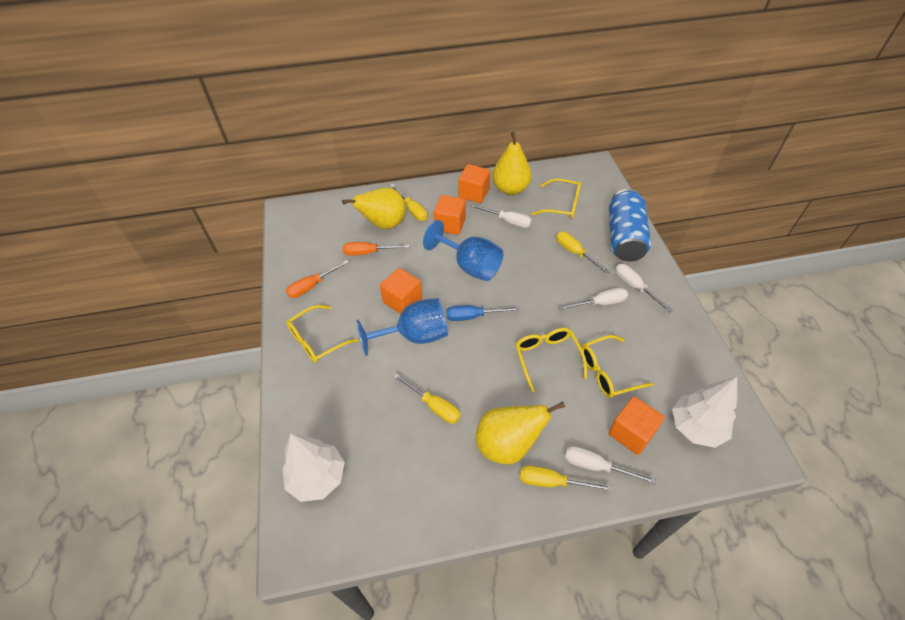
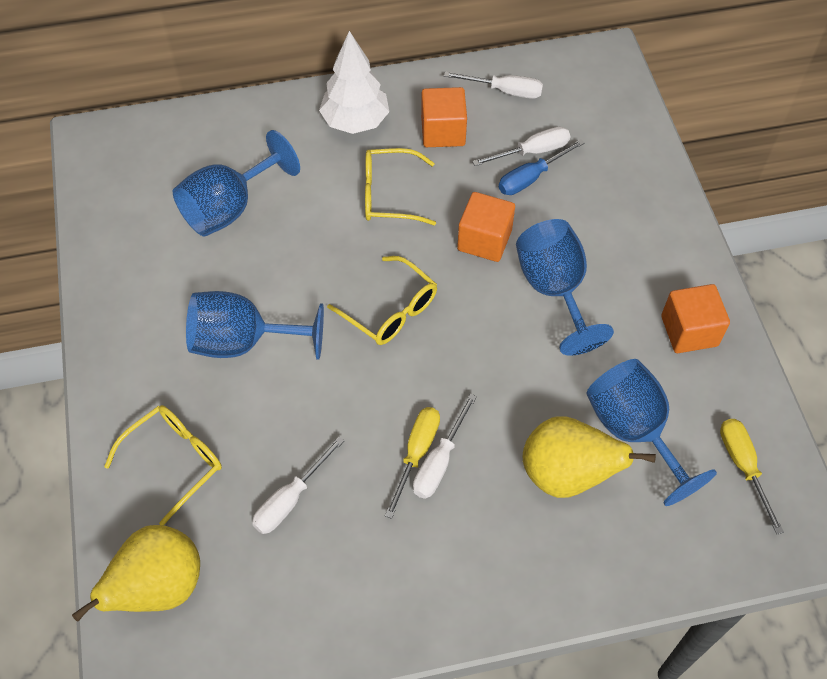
blue can: [609,189,651,262] = 1 -> none = 0
blue goblet: [357,298,448,356] [423,220,503,281] = 2 -> [173,130,300,237] [186,291,324,360] [516,219,614,356] [587,359,717,506] = 4
orange cube: [380,268,422,314] [434,195,466,235] [458,164,490,203] [609,396,665,455] = 4 -> [421,87,467,147] [457,192,515,262] [661,284,730,353] = 3
orange screwdriver: [286,260,349,298] [343,242,410,256] = 2 -> none = 0
white tree: [283,433,345,502] [672,377,737,448] = 2 -> [319,31,389,134] = 1
yellow glasses: [286,305,359,363] [515,328,587,392] [532,178,581,219] [582,335,654,398] = 4 -> [104,405,222,525] [327,256,437,345] [365,148,436,225] = 3
yellow pear: [342,187,406,229] [476,401,565,465] [492,131,532,195] = 3 -> [72,525,200,622] [523,416,656,498] = 2
yellow screwdriver: [390,184,427,221] [393,373,460,424] [520,465,612,492] [556,232,610,274] = 4 -> [385,407,440,519] [720,419,784,534] = 2

